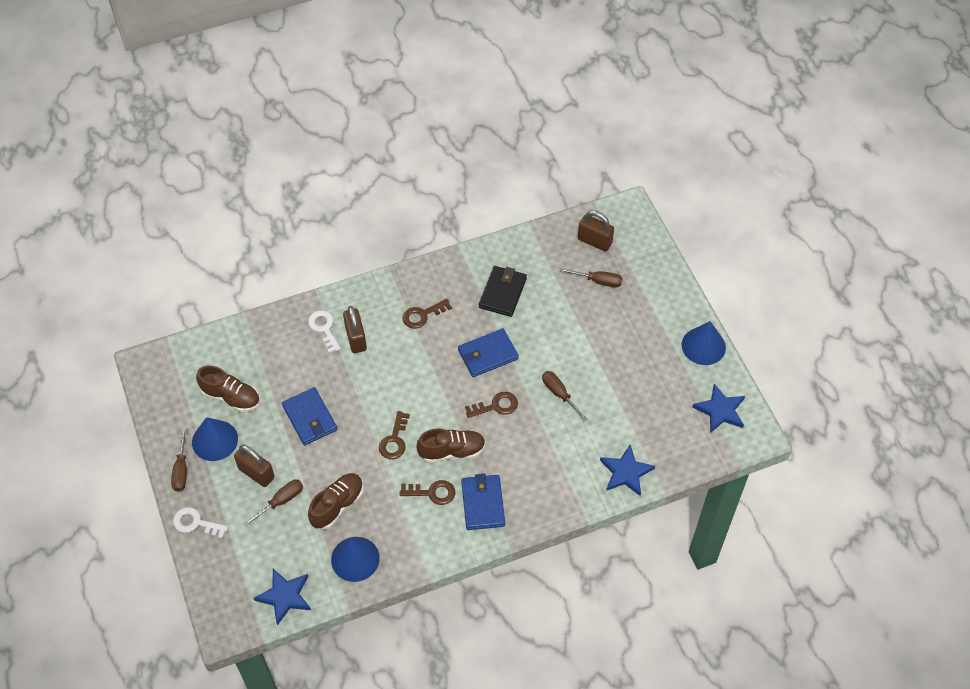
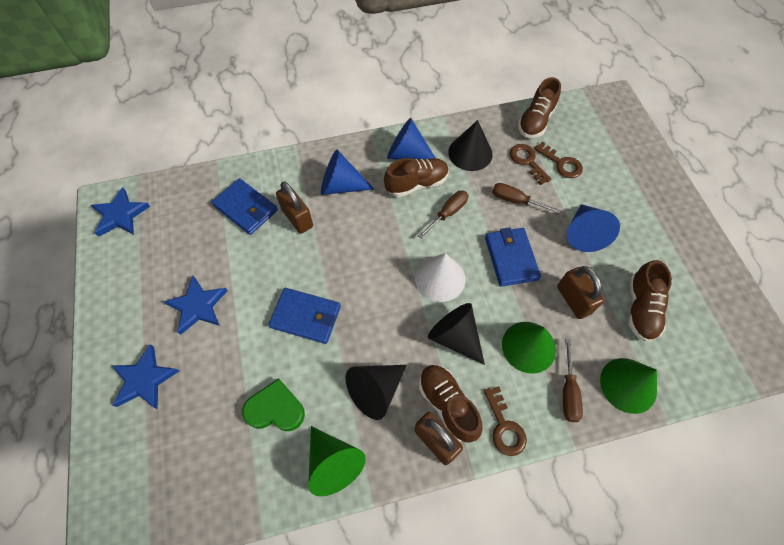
black cone: none = 0 -> [346,365,407,420] [428,303,485,365] [448,120,493,171] = 3
black wallet: [479,266,527,317] = 1 -> none = 0
brown key: [379,411,410,459] [400,480,456,505] [402,299,452,329] [465,392,518,418] = 4 -> [484,386,527,456] [510,144,551,185] [534,142,583,178] = 3
brown screwdriver: [171,428,187,492] [243,479,303,527] [542,371,588,422] [559,268,623,287] = 4 -> [418,191,468,239] [492,183,561,214] [563,339,583,422] = 3
brown shoe: [196,365,260,412] [308,473,364,529] [417,428,486,463] = 3 -> [384,158,449,197] [419,365,483,443] [518,77,561,138] [628,260,672,342] = 4
green cone: none = 0 -> [308,426,366,496] [502,322,556,374] [600,358,657,414] = 3
green heart: none = 0 -> [242,378,305,431] = 1
white cone: none = 0 -> [415,253,465,302] = 1
white key: [173,507,228,539] [308,310,341,353] = 2 -> none = 0

